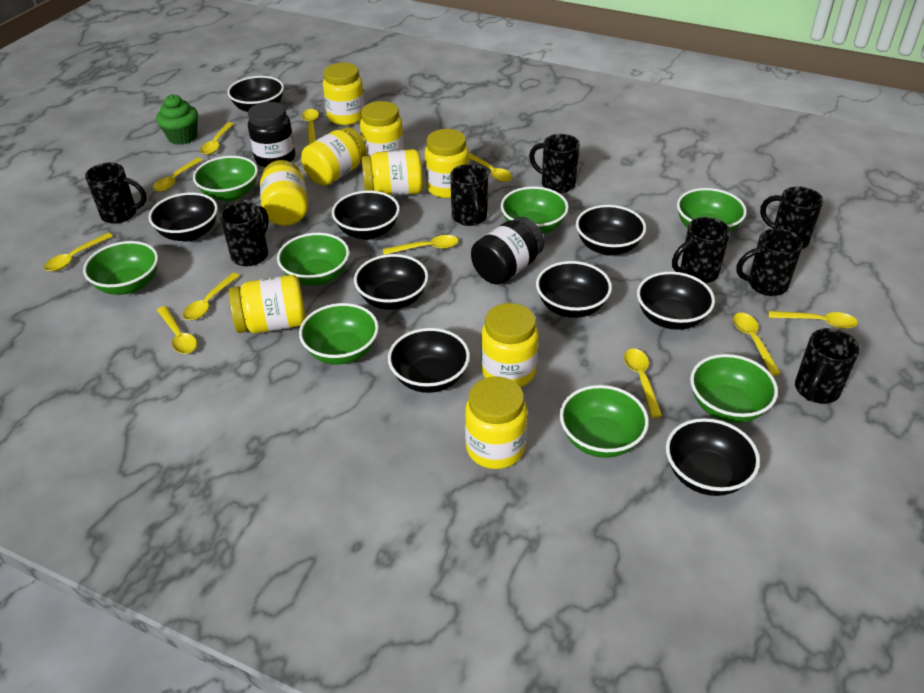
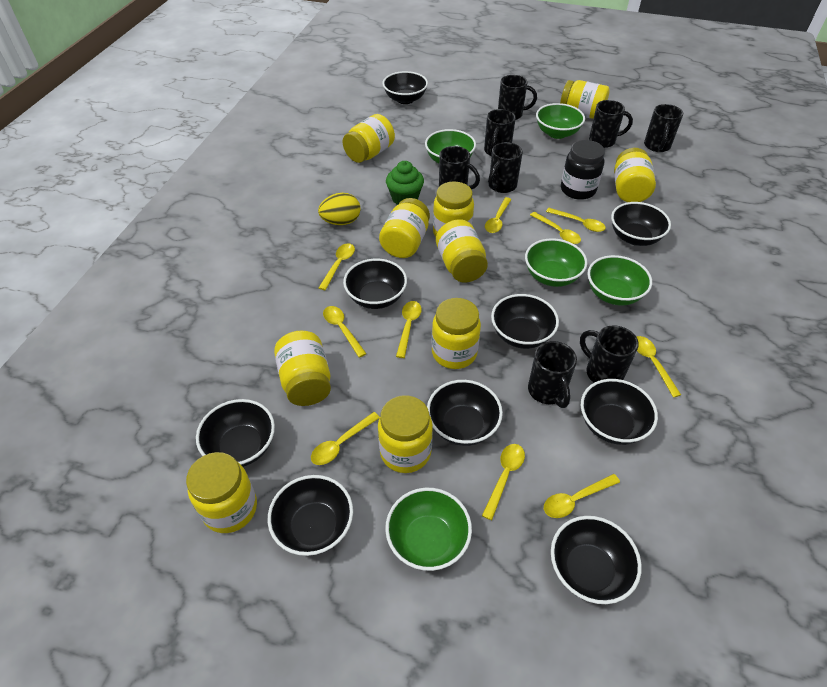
black jar: [248,102,295,167] [471,217,544,285] = 2 -> [561,140,605,200] = 1
green bowl: [83,241,158,295] [193,156,258,202] [277,233,349,286] [299,303,379,365] [501,186,569,234] [560,385,649,458] [677,188,747,233] [690,354,778,423] = 8 -> [385,488,472,571] [425,129,476,163] [525,238,587,287] [536,103,585,139] [587,255,652,305] = 5
yellow egg: none = 0 -> [318,193,360,225] = 1
yellow jar: [229,275,306,333] [260,160,308,226] [301,127,367,186] [323,63,365,125] [360,101,404,157] [362,149,423,196] [425,129,469,198] [465,377,527,469] [481,303,538,387] = 9 -> [186,452,257,533] [274,330,331,406] [342,114,395,163] [378,395,433,473] [379,198,430,258] [432,298,481,369] [433,181,474,237] [436,219,488,282] [560,80,610,119] [614,148,656,202] = 10
yellow spoon: [44,233,113,271] [153,158,203,192] [157,306,197,354] [183,273,240,320] [200,122,234,155] [302,109,319,145] [383,235,458,255] [469,153,513,182] [624,348,662,418] [733,313,781,376] [769,311,858,329] = 11 -> [311,412,380,465] [319,243,355,290] [323,306,367,358] [396,301,422,358] [482,444,525,520] [485,197,512,233] [530,212,581,244] [544,474,620,518] [546,208,606,232] [637,336,681,398] = 10

